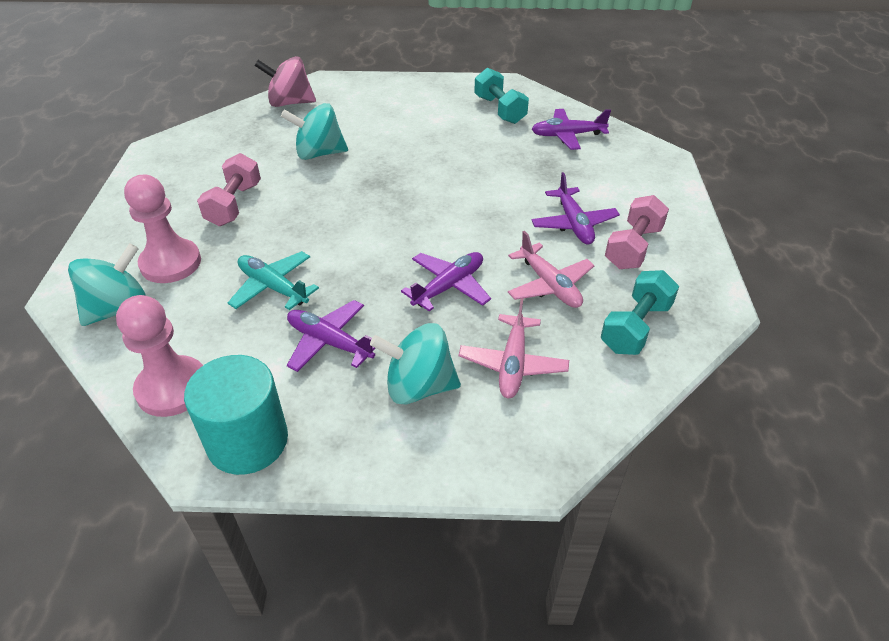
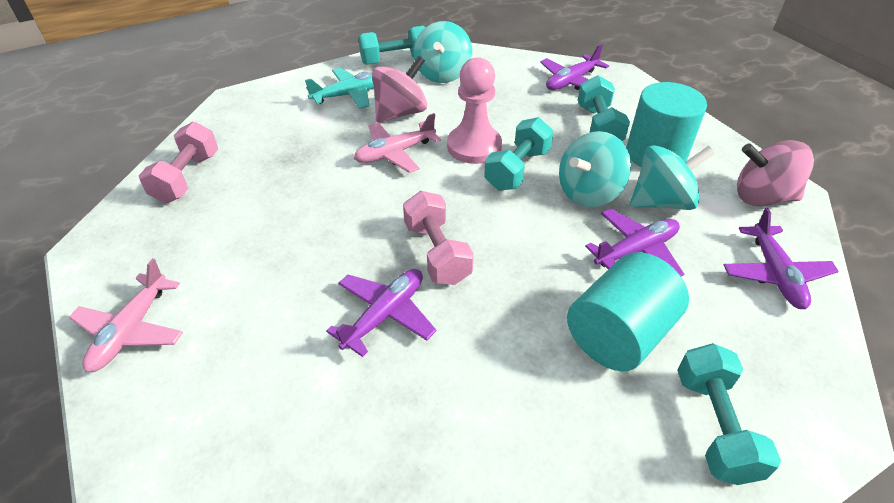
pink pawn: [116,295,203,417] [124,175,201,283] = 2 -> [447,57,502,164] = 1
pink spinning top: [255,56,316,107] = 1 -> [372,56,427,123] [737,140,814,207] = 2
turquoise cylinder: [184,355,288,475] = 1 -> [567,252,689,372] [626,82,707,167] = 2
turquoise dumbbell: [474,68,529,124] [601,270,679,355] = 2 -> [358,26,426,64] [484,117,554,191] [578,75,630,141] [677,343,781,485] = 4

